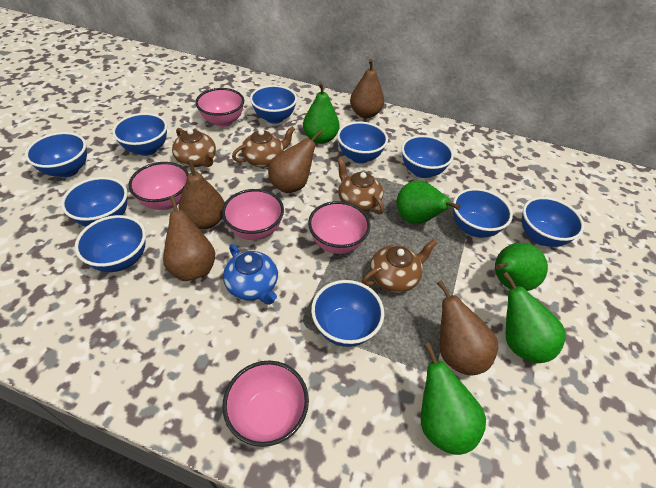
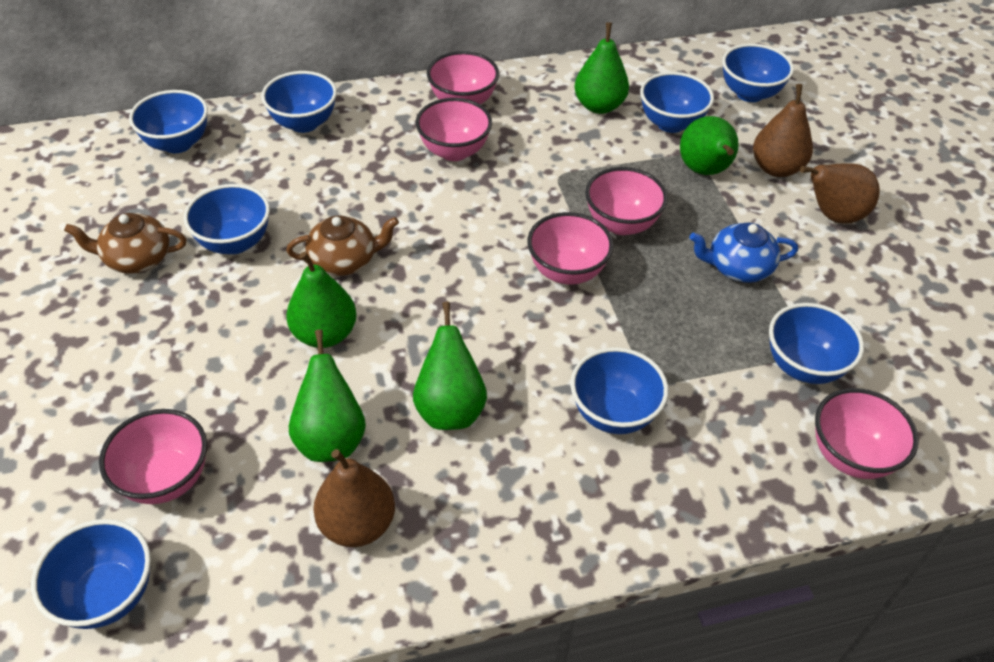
blue bowl: [25,132,87,178] [61,177,128,227] [75,215,146,272] [112,113,167,156] [250,85,297,124] [311,280,384,347] [337,121,388,163] [401,135,454,178] [453,188,513,238] [522,197,584,247] = 10 -> [31,519,151,629] [129,90,208,153] [184,184,270,254] [261,71,337,133] [570,347,668,434] [640,72,714,133] [722,43,794,102] [769,303,864,384] = 8
brown pear: [163,195,215,281] [178,159,225,230] [268,130,323,193] [350,59,384,118] [437,280,498,376] = 5 -> [313,449,395,547] [753,84,813,177] [800,163,880,223] = 3
brown teapot: [172,128,216,167] [232,126,295,167] [337,158,384,214] [362,239,437,293] = 4 -> [64,213,187,274] [286,215,399,276] = 2
pink bowl: [128,162,189,210] [195,88,244,127] [222,189,284,240] [222,360,309,447] [308,201,370,254] = 5 -> [99,409,207,504] [416,98,492,161] [427,51,499,105] [527,212,614,285] [585,167,668,235] [815,388,919,479] = 6

